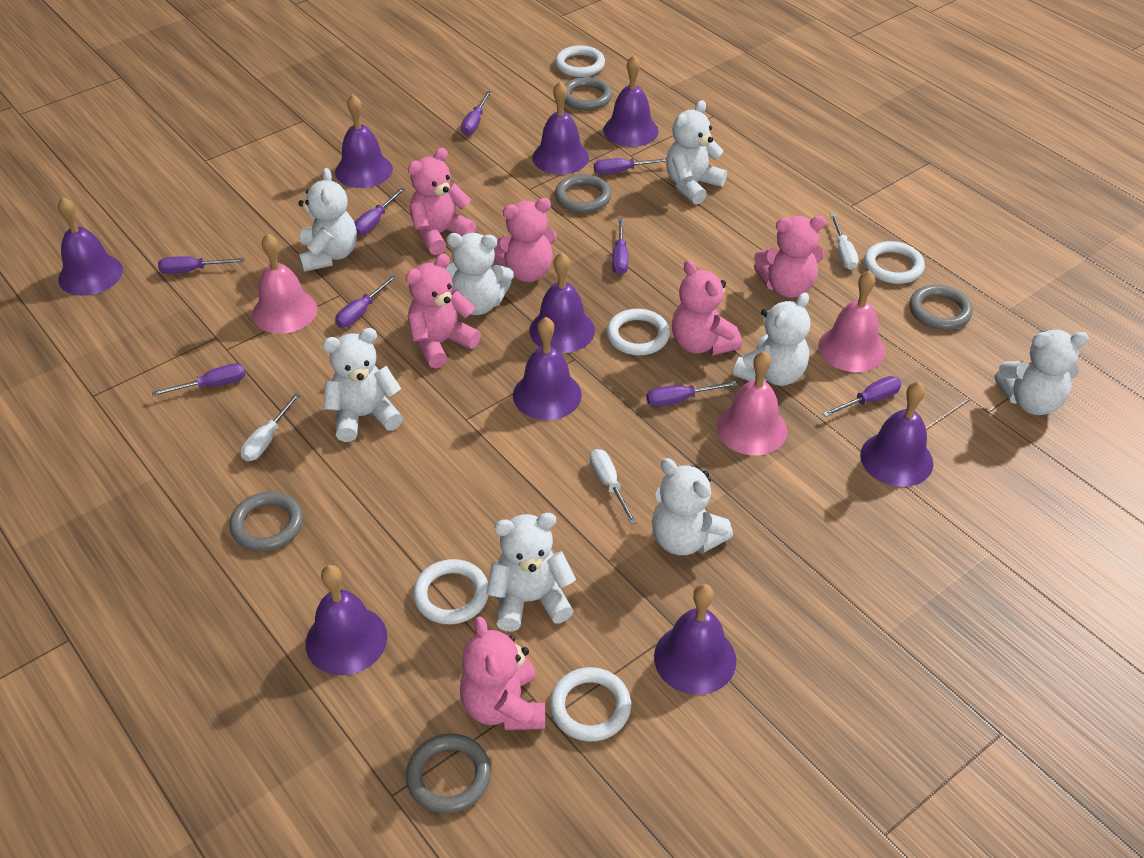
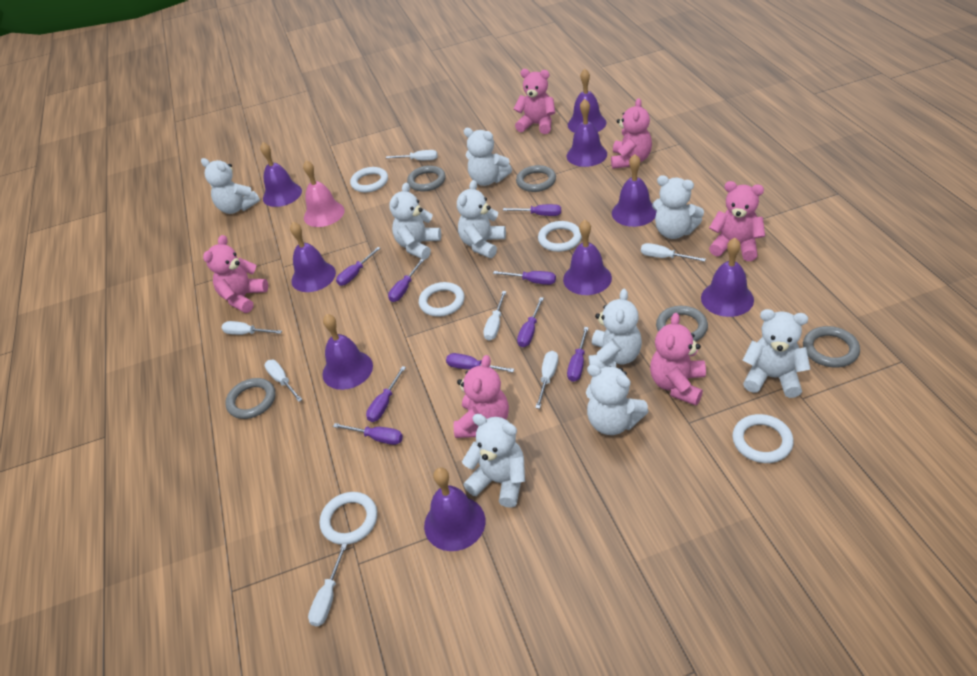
pink bell: [252,233,317,334] [717,351,787,455] [818,271,885,372] = 3 -> [303,160,344,227] = 1
white screwdriver: [240,393,300,461] [590,449,637,525] [830,214,858,270] = 3 -> [222,321,282,335] [264,360,303,402] [308,544,347,626] [386,150,438,160] [483,291,506,341] [535,351,558,409] [641,243,706,262] = 7
white teddy bear: [298,168,357,272] [322,328,403,442] [445,233,514,315] [487,513,576,632] [652,458,733,555] [666,100,727,205] [733,292,810,386] [995,330,1089,415] = 8 -> [201,158,260,214] [389,183,441,259] [457,180,506,258] [462,414,525,508] [464,128,512,186] [586,364,648,435] [589,289,642,369] [652,175,704,239] [742,309,810,398] = 9

